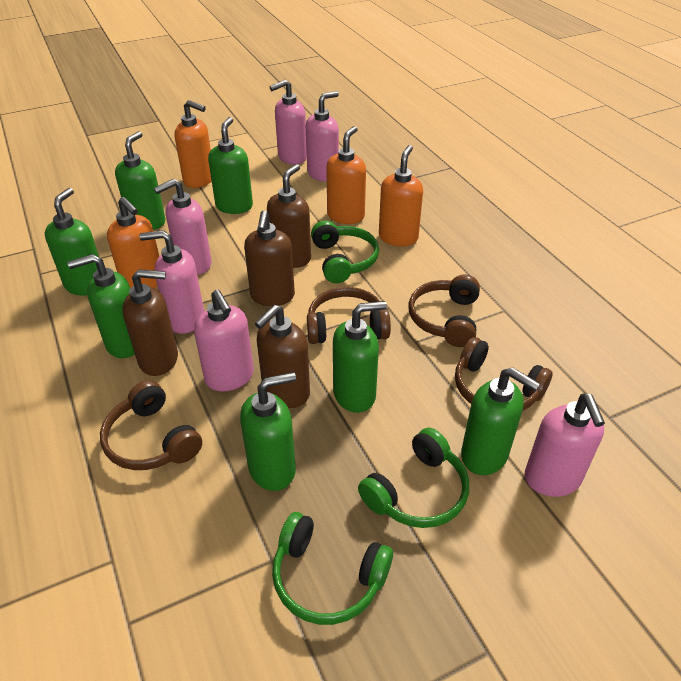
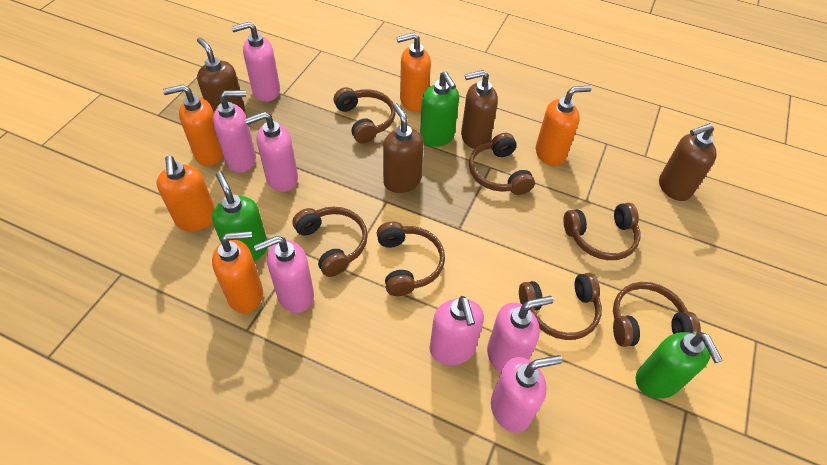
brown headphones: [100,380,202,470] [307,287,391,344] [409,275,480,347] [455,337,553,411] = 4 -> [292,207,368,277] [334,87,395,143] [377,222,445,296] [469,133,535,195] [519,273,602,340] [563,203,640,260] [613,282,701,347] = 7
green headphones: [272,512,393,625] [311,221,379,283] [358,428,469,528] = 3 -> none = 0
green soap dispenser: [45,188,99,295] [67,254,135,358] [115,131,166,230] [208,117,253,214] [240,372,296,491] [333,301,387,413] [461,367,540,475] = 7 -> [212,172,267,261] [420,71,459,147] [636,332,723,399] = 3
orange soap dispenser: [107,197,159,288] [174,100,212,188] [326,126,366,224] [379,145,423,246] = 4 -> [156,156,215,231] [163,85,223,166] [212,231,263,313] [396,33,431,112] [536,86,592,166] = 5
pink soap dispenser: [139,230,204,334] [154,179,212,275] [194,290,254,391] [270,80,307,165] [306,91,339,182] [525,394,605,497] = 6 -> [213,90,256,173] [231,22,280,102] [244,112,298,192] [254,236,314,313] [430,296,484,365] [487,296,553,373] [491,355,562,433] = 7

